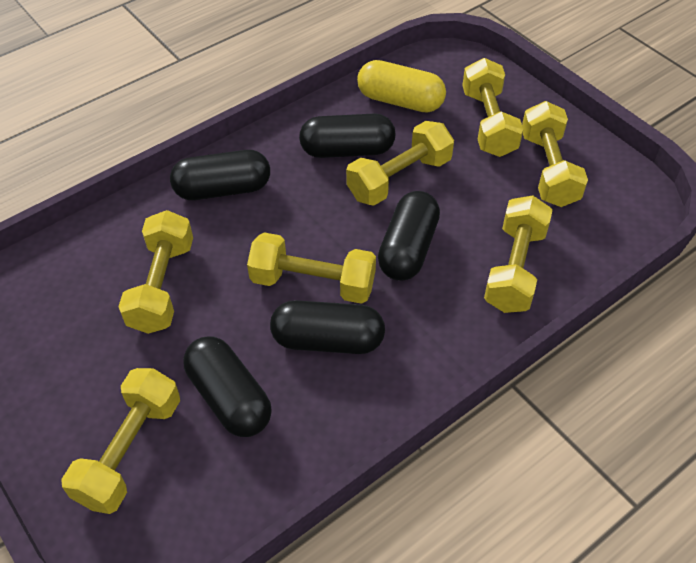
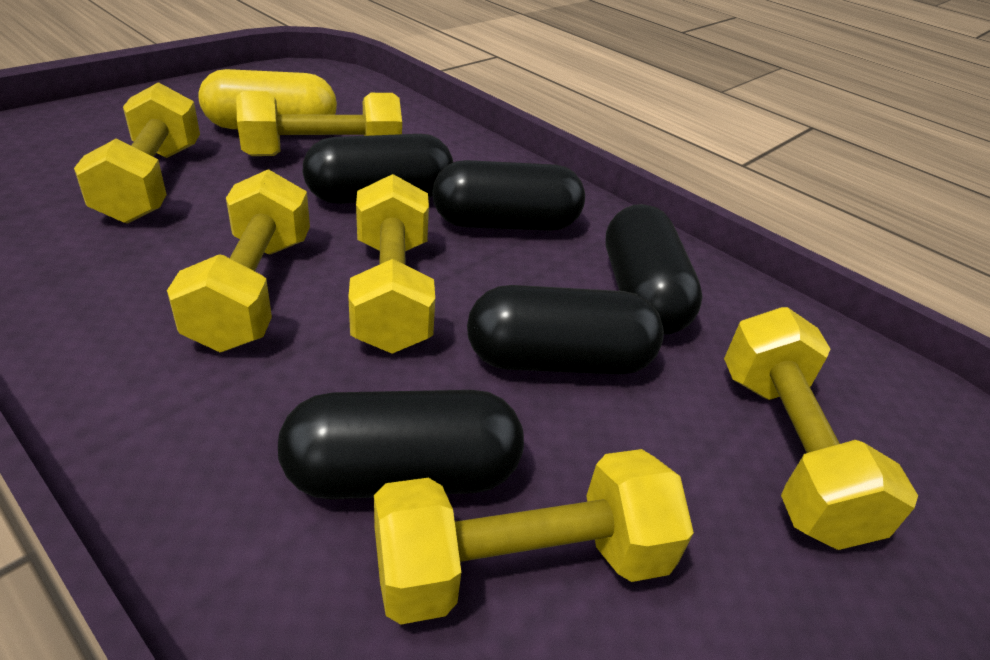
yellow dumbbell: [61,368,180,514] [118,210,193,334] [247,232,376,304] [346,121,454,206] [462,58,523,157] [484,196,553,313] [522,101,588,207] = 7 -> [74,82,200,224] [167,169,310,352] [236,91,402,156] [348,174,435,354] [374,449,694,625] [724,307,918,550] = 6

